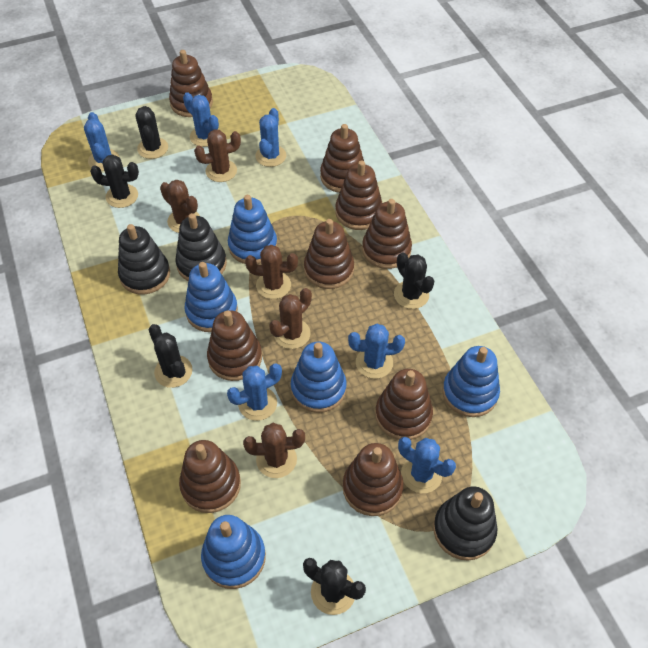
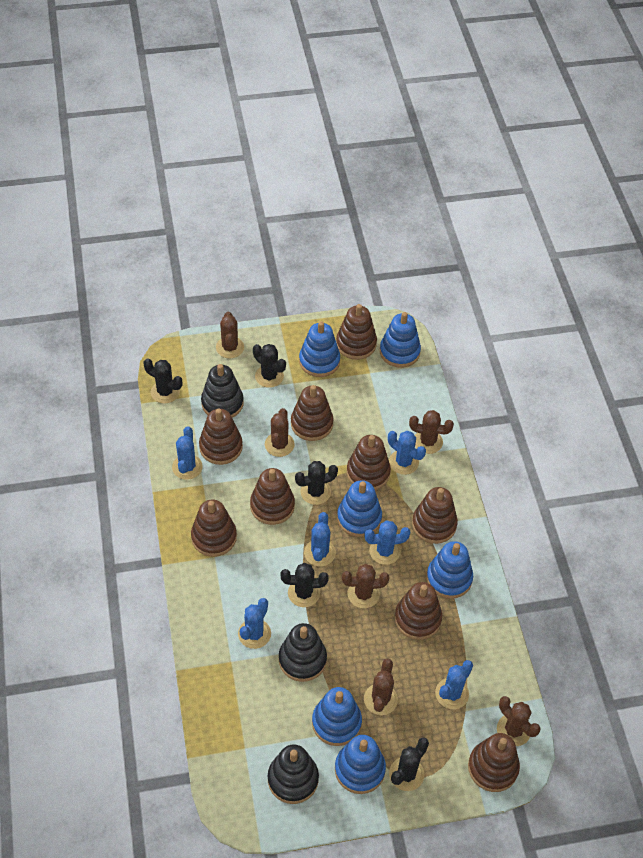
blue stacking toy: [184,262,238,332] [201,515,266,589] [228,195,277,264] [291,341,346,413] [442,346,500,417] = 5 -> [299,321,340,377] [312,687,362,746] [335,735,386,794] [337,480,382,537] [380,312,421,368] [426,541,473,599] = 6
brown cactus: [160,180,200,233] [194,129,241,182] [243,423,305,478] [245,245,298,299] [269,288,312,349] = 5 -> [216,312,244,358] [265,408,295,457] [342,564,389,608] [364,659,398,715] [409,410,454,454] [497,696,541,746] = 6

